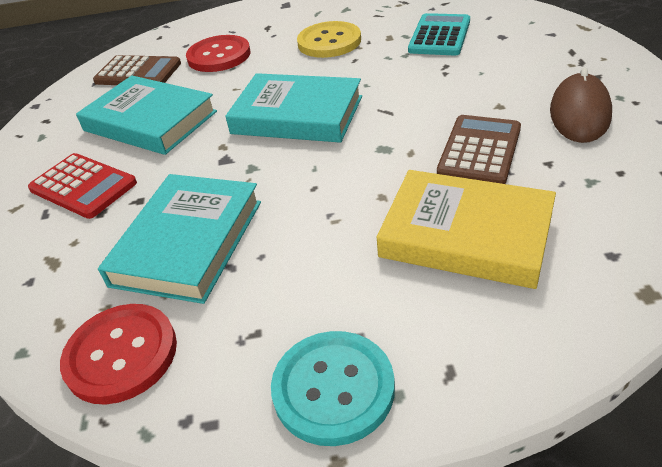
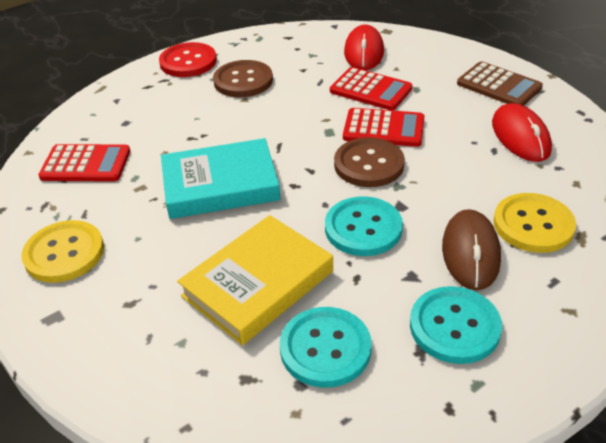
brown button: none = 0 -> [213,60,273,97] [334,137,405,187] = 2
brown calculator: [93,55,181,85] [437,115,521,184] = 2 -> [457,61,543,106] = 1
red button: [60,304,177,405] [186,35,250,72] = 2 -> [159,42,217,77] = 1
red calculator: [28,153,137,219] = 1 -> [38,144,130,182] [330,67,413,110] [343,108,425,147] = 3
red mouse: none = 0 -> [344,25,384,70] [492,103,552,162] = 2
turquoise book: [76,75,217,155] [98,174,261,304] [225,73,362,143] = 3 -> [161,138,281,219] = 1
turquoise button: [271,331,395,446] = 1 -> [280,307,372,388] [325,196,403,256] [410,286,502,364] = 3
turquoise calculator: [408,13,470,56] = 1 -> none = 0
yellow button: [297,21,361,58] = 1 -> [21,220,104,283] [493,193,576,253] = 2

